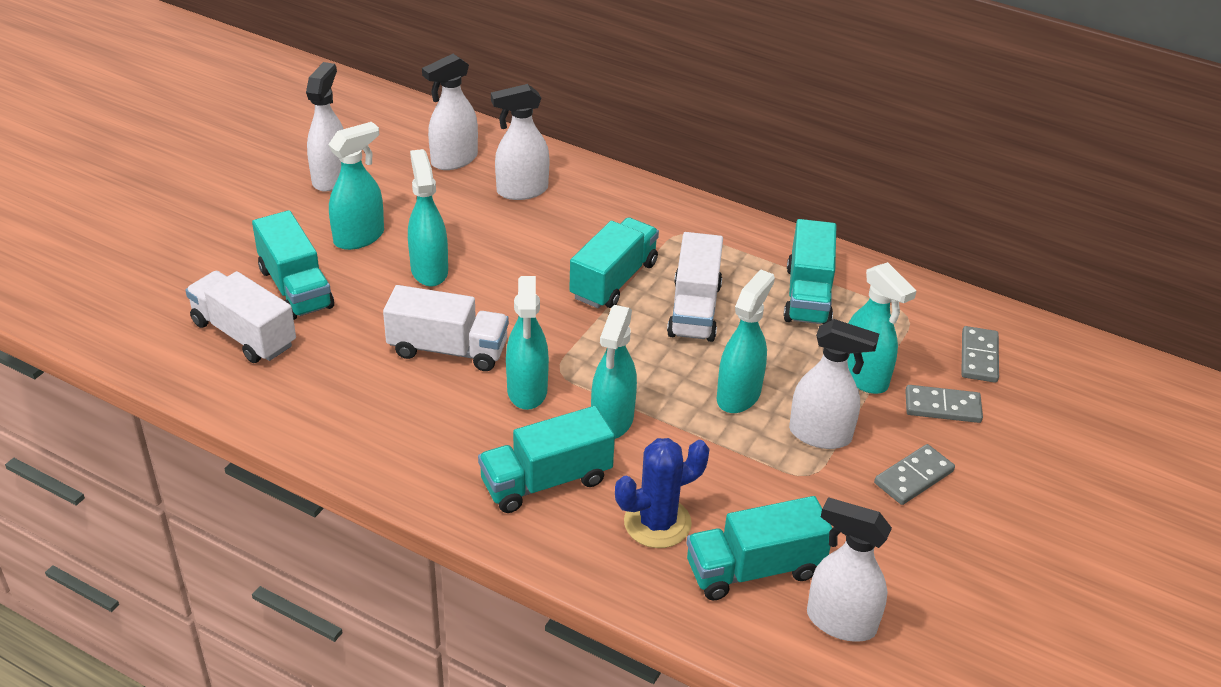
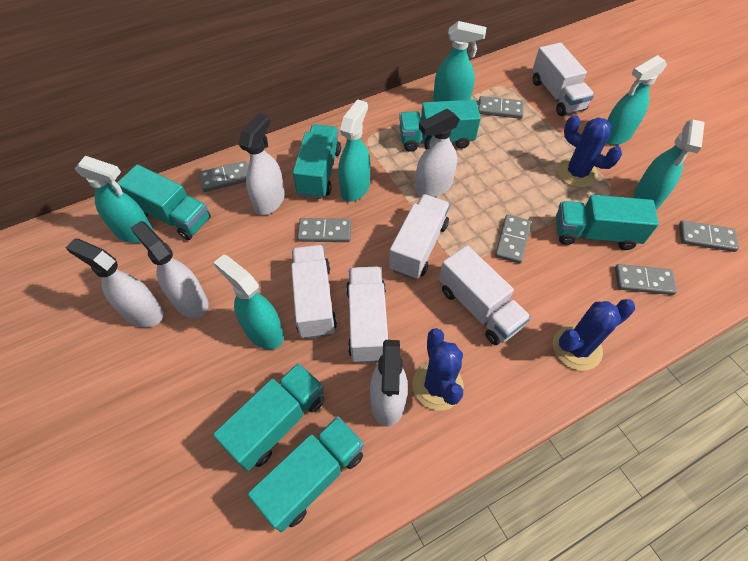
blue cactus: [615,438,709,548] = 1 -> [412,328,464,411] [553,299,635,371] [557,115,622,188] = 3
grey domino: [874,444,955,505] [905,385,983,423] [961,326,999,383] = 3 -> [199,161,248,192] [297,218,351,242] [478,96,524,119] [495,215,531,264] [615,264,677,295] [679,220,739,252] = 6
turquoise truck: [252,210,334,320] [478,406,615,513] [569,217,659,308] [686,496,832,600] [783,219,836,324] = 5 -> [117,164,211,240] [213,363,324,471] [248,416,364,532] [293,124,341,199] [399,100,481,152] [556,195,659,250] = 6
white truck: [185,271,296,363] [383,285,509,371] [667,232,723,342] = 3 -> [291,245,337,339] [346,266,389,363] [389,194,450,280] [439,245,531,345] [532,43,594,116] = 5

